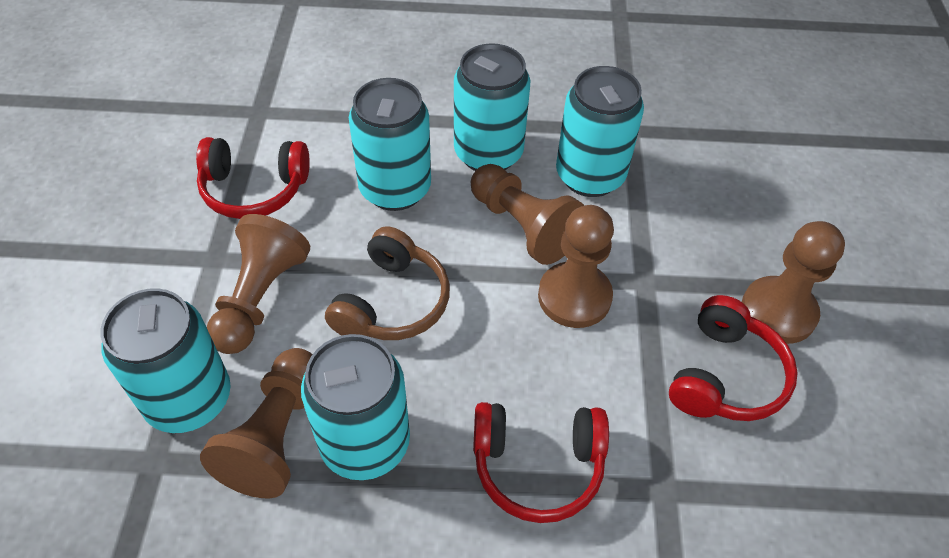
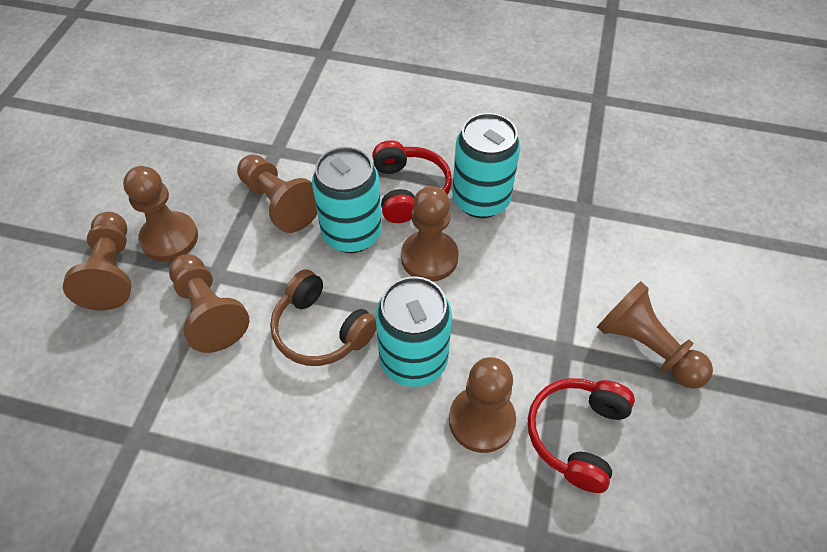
brown pawn: [200,348,313,498] [207,214,310,354] [471,164,584,265] [538,205,614,328] [742,221,845,344] = 5 -> [63,212,131,310] [123,166,198,261] [169,254,249,353] [237,154,317,233] [401,186,459,282] [449,357,516,453] [597,281,713,389] = 7
red headphones: [196,137,310,219] [473,402,609,523] [669,295,798,421] = 3 -> [372,140,452,223] [528,378,635,493] = 2
turquoise can: [101,288,231,433] [301,334,410,480] [349,78,431,211] [454,43,530,171] [556,66,644,197] = 5 -> [312,147,382,253] [376,276,452,387] [452,113,521,218] = 3

